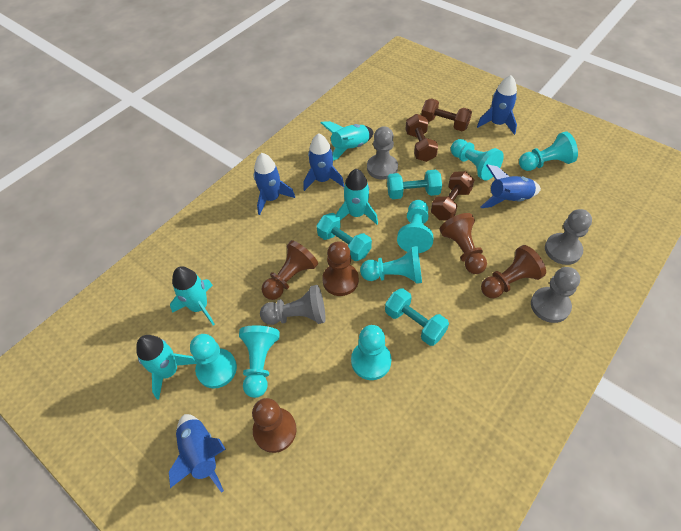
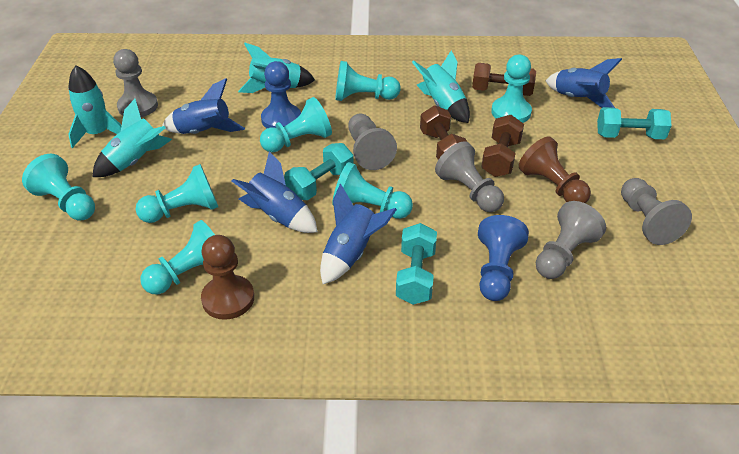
blue pawn: none = 0 -> [261,61,301,128] [478,215,529,301] = 2
blue rocket: [169,414,226,493] [254,153,295,215] [303,133,344,191] [477,75,517,135] [480,164,541,208] = 5 -> [162,78,245,134] [232,152,318,233] [320,184,397,284] [546,58,622,108] = 4
brown pawn: [252,398,297,453] [262,240,318,300] [322,241,359,296] [440,213,487,274] [481,245,546,298] = 5 -> [201,235,254,320] [519,137,591,203] = 2
grey pawn: [260,285,326,325] [367,126,398,180] [531,267,580,323] [545,209,592,265] = 4 -> [113,49,158,117] [348,114,397,170] [435,141,504,212] [536,201,606,279] [621,178,692,245] = 5

